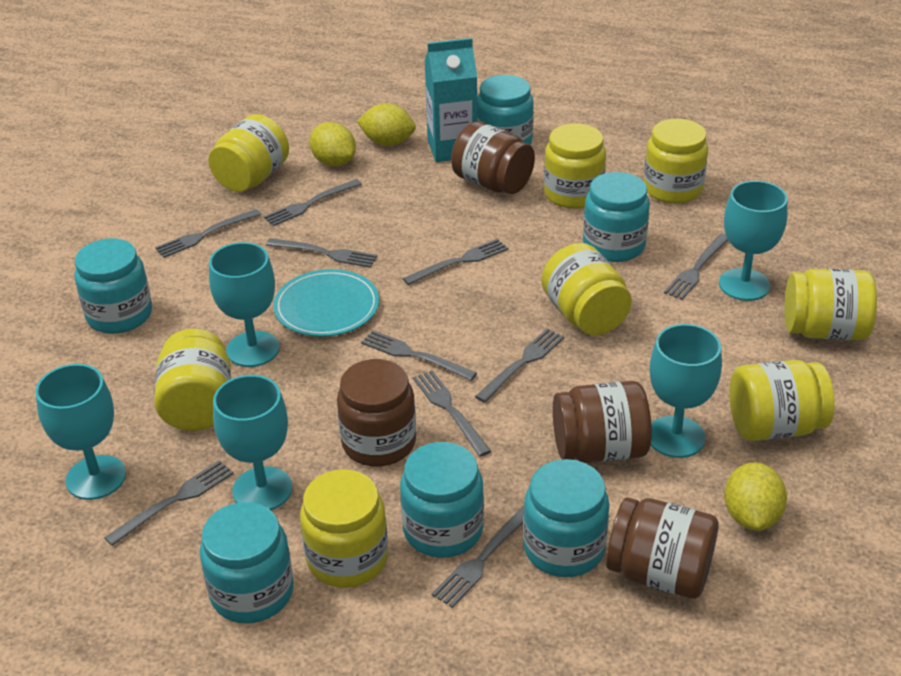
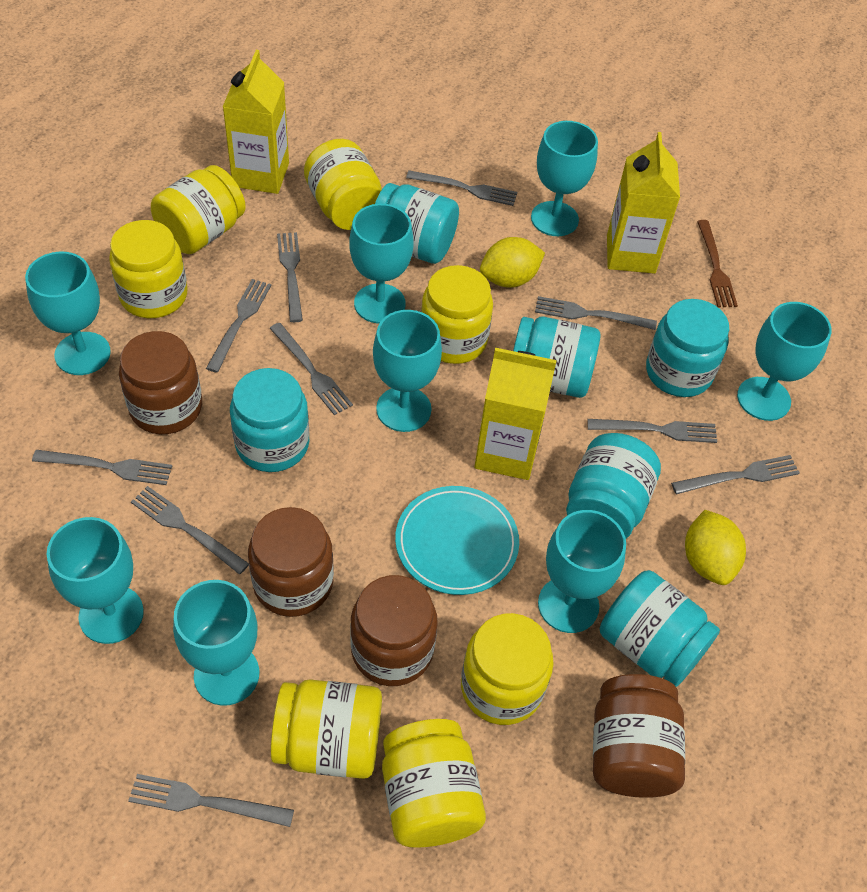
brown fork: none = 0 -> [697,220,738,307] = 1
turquoise carton: [425,38,477,162] = 1 -> none = 0
turquoise goblet: [35,364,126,500] [209,242,280,367] [213,375,292,510] [650,324,722,458] [719,181,788,301] = 5 -> [25,252,111,375] [47,517,144,644] [173,580,259,706] [349,204,413,323] [373,310,442,432] [531,121,598,236] [538,510,626,633] [737,302,832,421] = 8
yellow carton: none = 0 -> [223,50,289,194] [474,348,557,480] [607,132,680,274] = 3
yellow jar: [154,329,231,431] [208,114,289,192] [300,469,388,588] [541,243,632,335] [544,123,606,209] [644,119,708,204] [729,360,835,441] [784,269,877,340] = 8 -> [109,220,188,318] [151,165,246,254] [271,679,382,779] [304,139,381,230] [382,719,486,848] [421,265,493,364] [461,613,554,725] = 7
yellow lemon: [309,122,356,166] [357,103,416,146] [724,462,787,531] = 3 -> [480,237,545,288] [685,510,746,585] = 2

